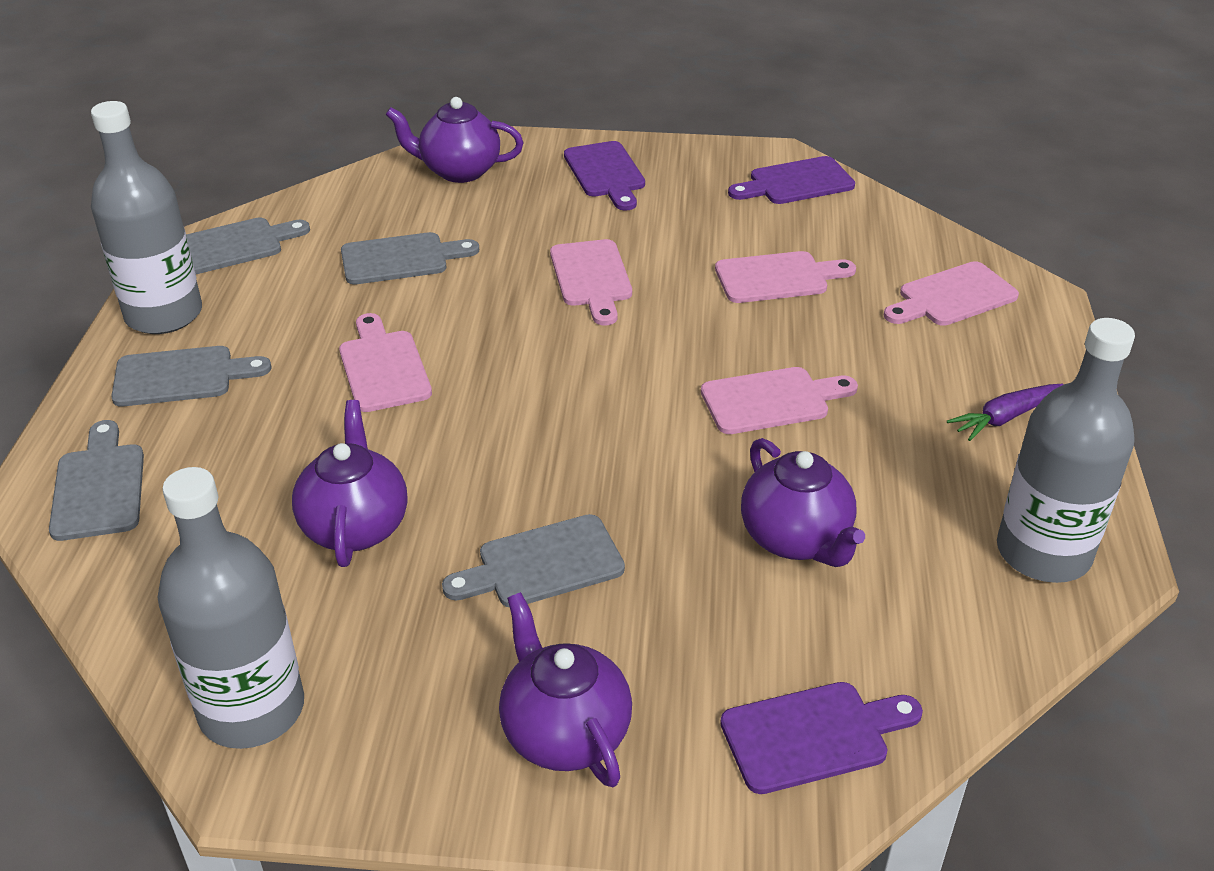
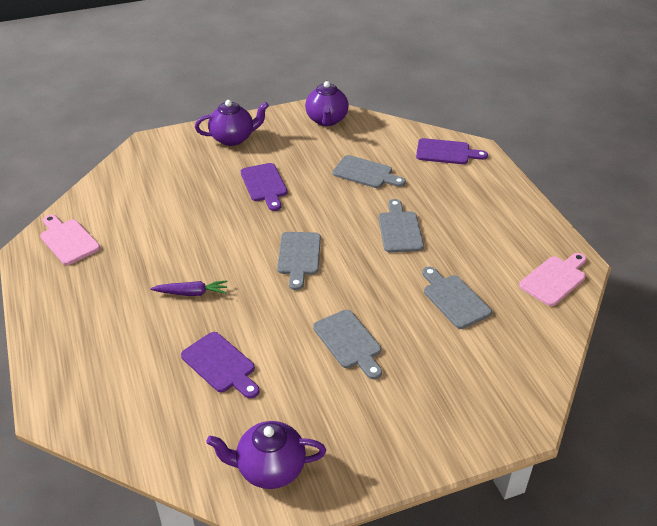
grey bottle: [91,101,202,334] [158,467,304,749] [997,318,1135,583] = 3 -> none = 0
pink cutting board: [339,313,432,412] [550,239,632,325] [701,367,858,434] [715,251,856,303] [884,261,1019,326] = 5 -> [40,215,100,265] [519,253,586,306] = 2
purple teapot: [292,400,407,567] [386,97,524,183] [499,592,632,787] [741,438,865,567] = 4 -> [195,100,269,146] [206,421,326,489] [305,81,349,126] = 3

